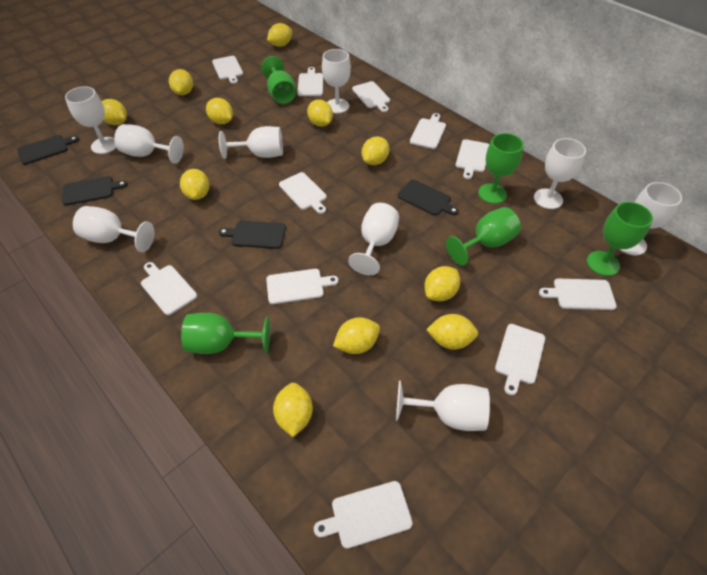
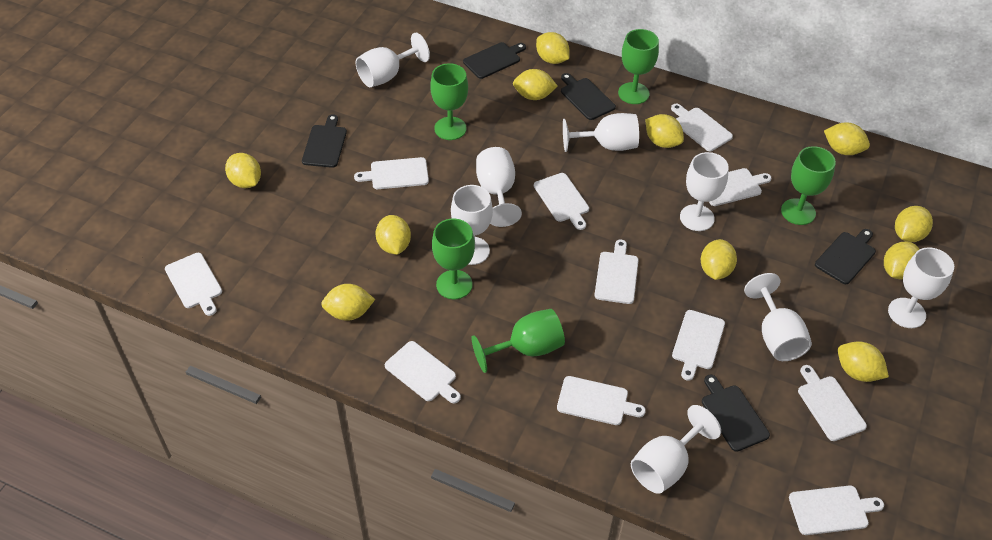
black cutting board: [17,135,79,165] [62,176,128,205] [218,221,286,249] [397,180,459,215] = 4 -> [302,114,347,168] [463,42,526,79] [561,73,616,120] [702,375,770,452] [815,229,876,284] = 5
white goblet: [65,86,116,154] [73,206,154,252] [114,124,184,164] [219,126,283,159] [322,49,351,113] [348,203,399,275] [396,380,490,431] [534,138,586,209] [620,182,682,255] = 9 -> [356,33,430,87] [451,185,493,265] [476,147,522,227] [563,113,639,152] [631,405,721,494] [680,152,729,231] [744,273,812,361] [888,247,954,328] = 8

